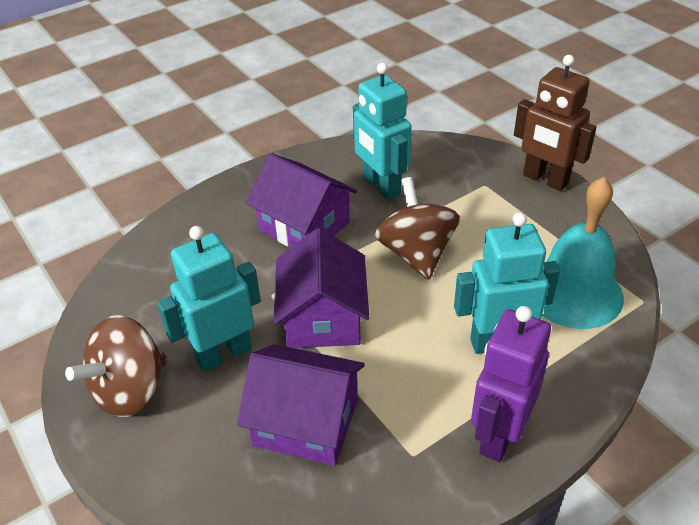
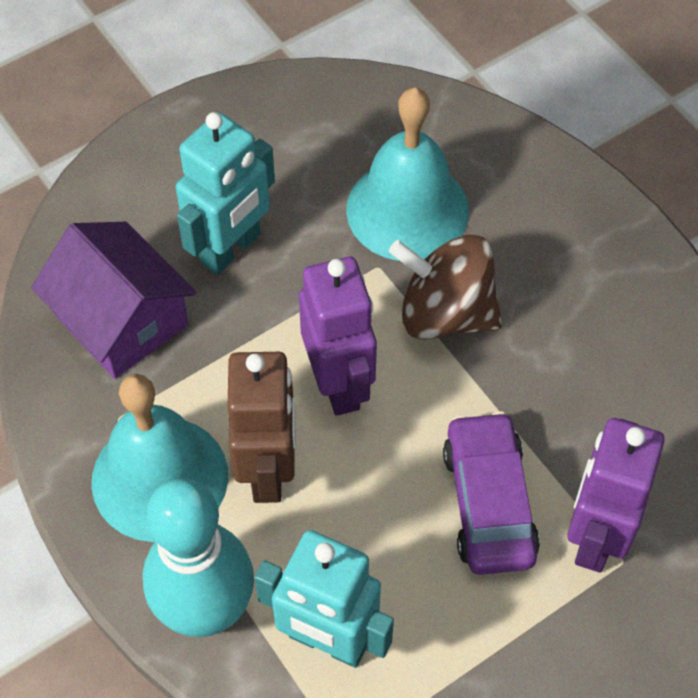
brown spinning top: [65,315,168,417] [375,177,460,280] = 2 -> [389,235,502,340] = 1
purple car: none = 0 -> [443,411,540,575] = 1
purple house: [237,344,365,466] [246,153,357,247] [274,228,369,348] = 3 -> [31,222,196,379] = 1
purple robot: [471,306,551,462] = 1 -> [299,257,377,416] [567,418,665,573] = 2
turquoise bell: [542,177,624,329] = 1 -> [92,374,228,542] [346,87,469,261] = 2
turquoise bowling pin: none = 0 -> [143,478,254,637] = 1
turquoise robot: [157,226,261,372] [353,63,411,200] [454,212,560,354] = 3 -> [176,112,275,275] [255,530,394,668] = 2

